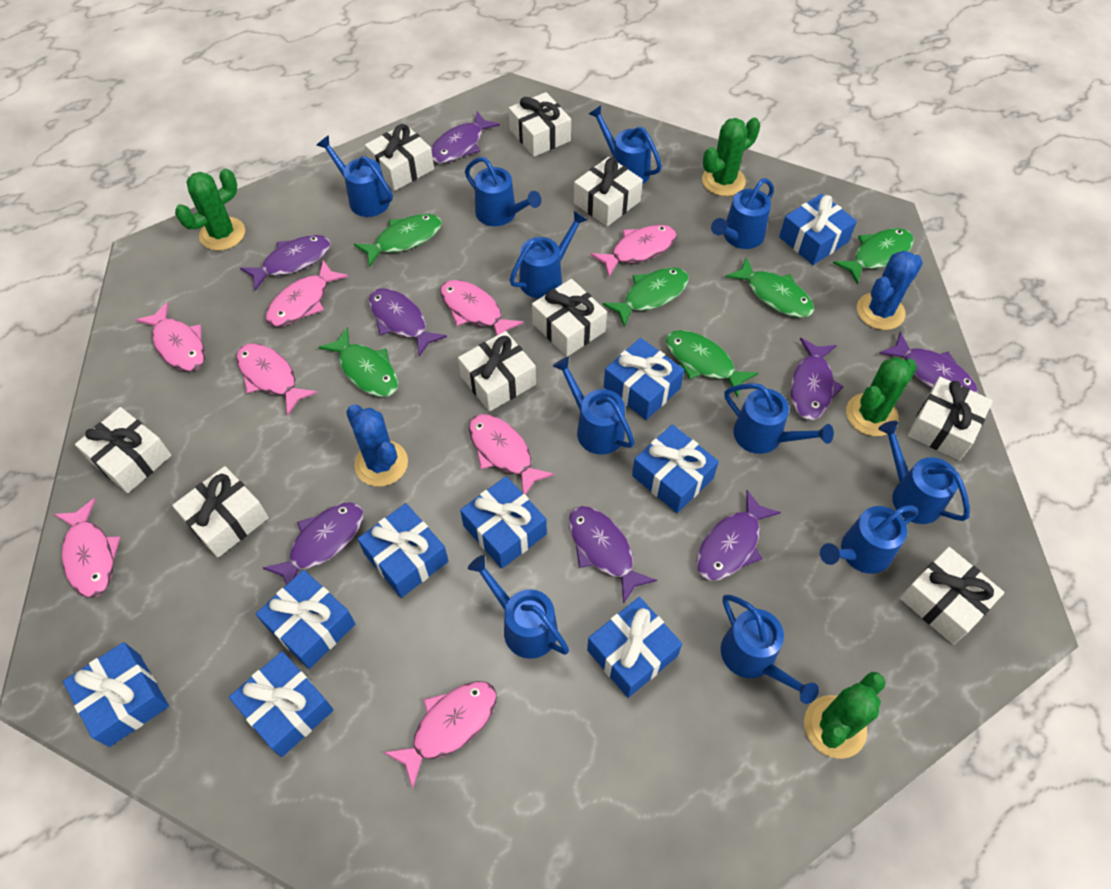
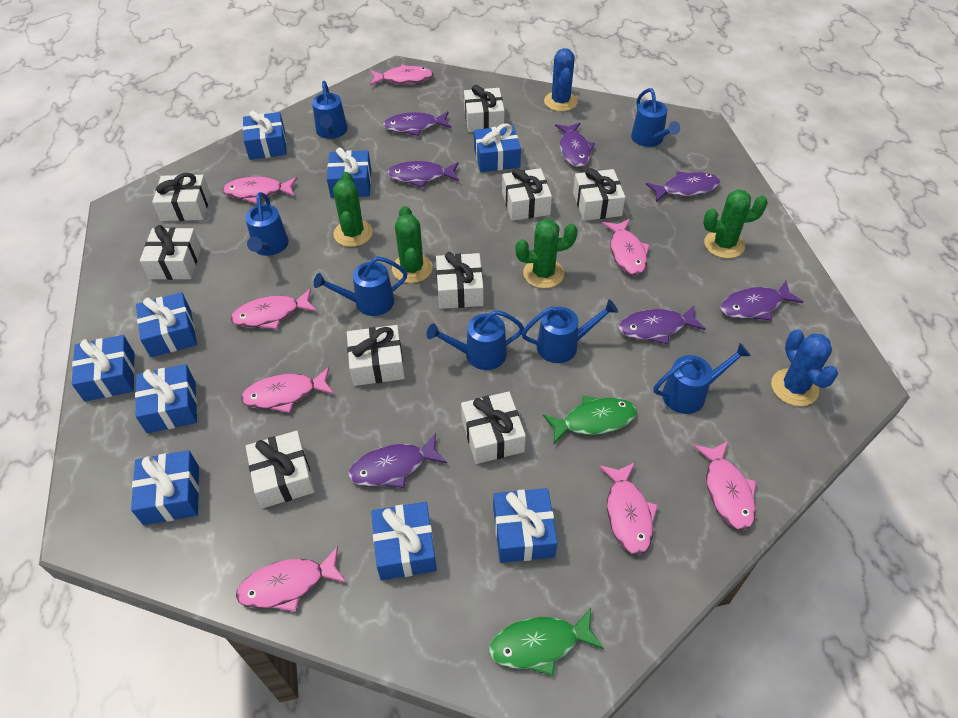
blue watering can: [316,135,393,217] [465,157,541,226] [468,555,569,659] [510,211,587,298] [553,357,635,455] [589,105,662,185] [711,178,774,249] [721,595,819,704] [724,383,834,454] [820,505,918,574] [879,421,970,524] = 11 -> [245,192,289,256] [312,81,348,139] [313,256,407,316] [427,310,524,370] [521,299,618,363] [631,88,680,147] [654,343,751,414] = 7
green fish: [318,327,398,397] [354,214,442,267] [603,268,689,327] [665,330,758,398] [725,257,814,318] [833,228,914,285] = 6 -> [489,608,604,676] [543,396,637,444] = 2
purple fish: [240,235,331,291] [263,502,363,585] [368,289,447,357] [431,111,500,163] [568,506,657,604] [696,490,781,581] [790,338,844,420] [880,331,978,393] = 8 -> [348,433,447,488] [383,112,451,136] [387,161,459,188] [555,123,595,167] [619,306,706,344] [646,172,720,202] [720,281,803,321] = 7

